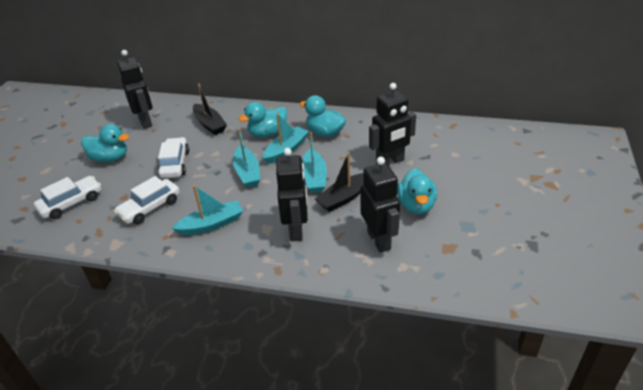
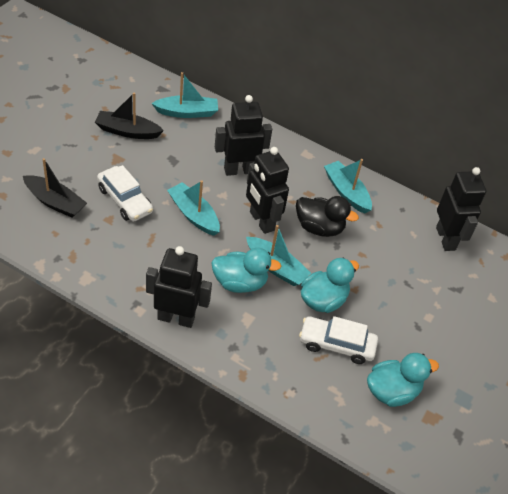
black duck: none = 0 -> [296,196,359,237] = 1
turquoise duck: [81,124,129,162] [238,102,287,137] [300,95,346,137] [397,168,437,215] = 4 -> [211,248,281,293] [301,257,359,313] [367,353,439,407] = 3
white car: [33,176,101,219] [114,176,180,224] [157,137,189,179] = 3 -> [97,165,153,221] [299,316,378,364] = 2

